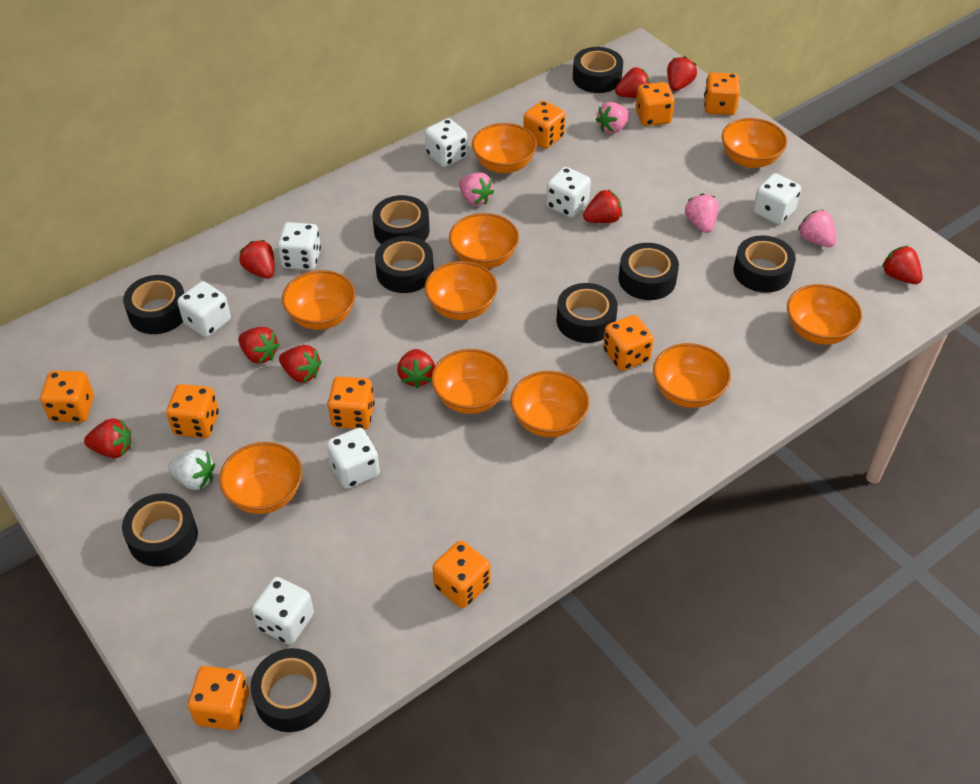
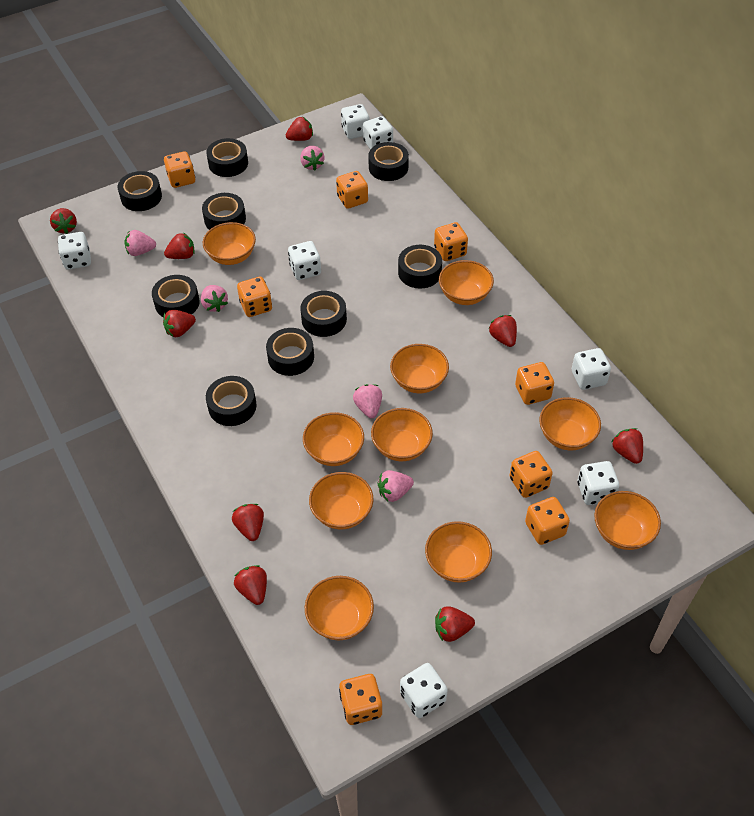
orange dice: [40,371,94,422] [166,384,219,438] [188,666,249,730] [328,376,375,429] [432,541,490,608] [523,101,566,149] [603,315,654,371] [636,82,675,126] [704,72,740,115] = 9 -> [164,151,195,188] [237,276,272,317] [336,171,368,209] [339,674,382,725] [434,222,468,261] [509,451,552,498] [515,362,554,405] [525,497,570,545] = 8
pink strawberry: [459,173,494,206] [596,102,630,134] [685,193,719,233] [798,210,836,247] = 4 -> [125,230,156,256] [201,285,228,312] [300,146,325,171] [353,384,382,418] [377,470,414,502] = 5
white strawberry: [168,449,215,490] = 1 -> none = 0

